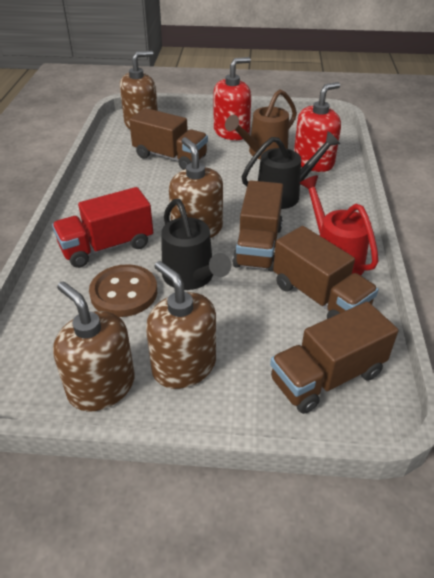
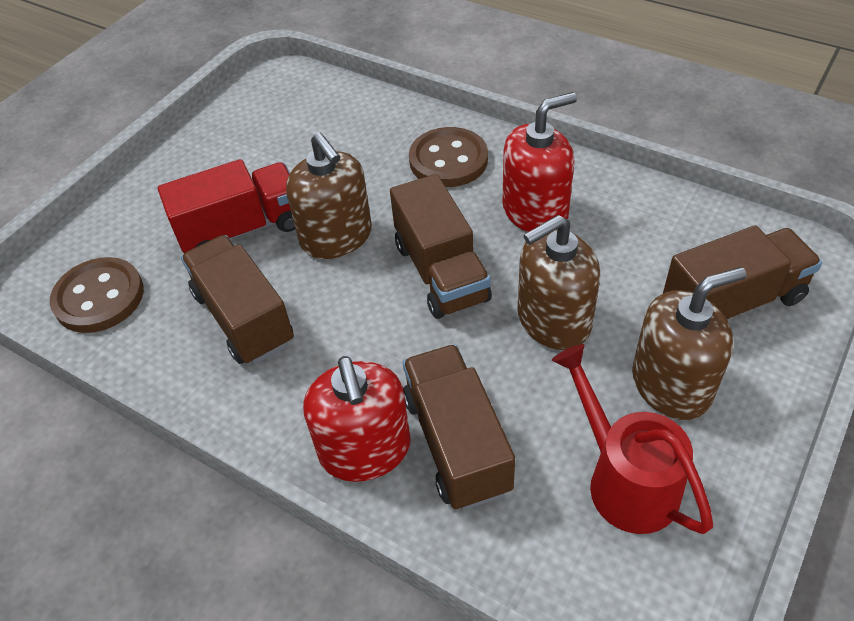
black watering can: [161,199,231,290] [242,131,340,209] = 2 -> none = 0
brown button: [89,264,157,317] = 1 -> [50,257,144,333] [409,127,488,187] = 2
brown soap dispenser: [53,281,135,412] [120,51,158,129] [146,261,216,389] [169,137,223,238] = 4 -> [286,133,372,259] [517,215,600,350] [632,267,746,420] = 3
brown watering can: [225,90,297,160] = 1 -> none = 0

